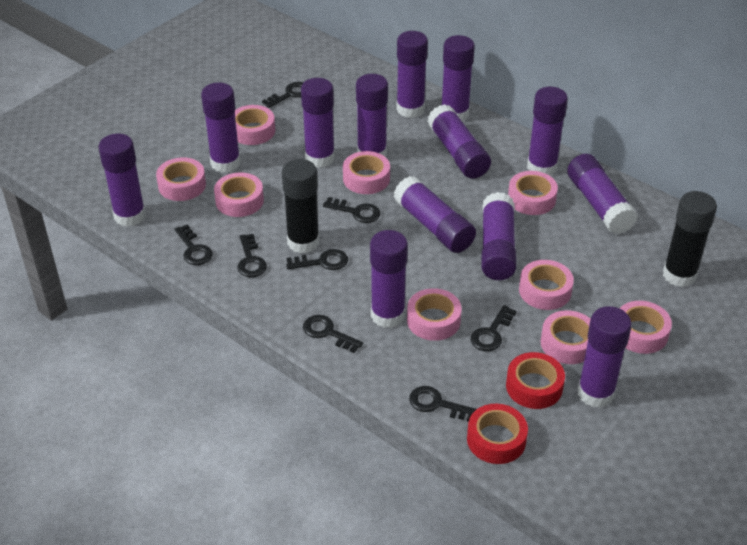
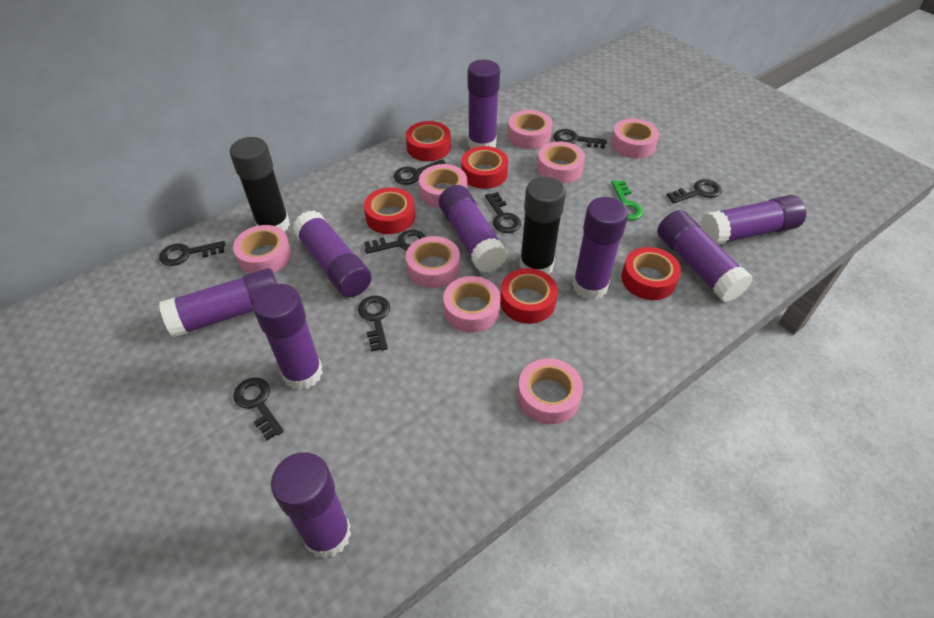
green key: none = 0 -> [611,180,643,220] = 1
pink tape: [156,158,206,201] [214,173,264,217] [235,105,275,145] [343,151,390,194] [407,288,462,341] [508,171,558,215] [519,260,574,310] [540,310,591,364] [619,301,672,354] = 9 -> [233,225,292,274] [406,236,460,288] [419,164,467,208] [443,276,501,333] [508,110,553,149] [517,358,583,424] [537,141,585,184] [611,118,659,158] = 8
purple glue stick: [98,134,146,227] [201,82,241,173] [301,78,335,168] [356,74,388,157] [370,230,408,328] [394,176,476,253] [396,31,428,118] [427,104,491,179] [441,35,475,122] [481,192,517,280] [527,86,568,176] [567,154,638,234] [578,306,632,408] = 13 -> [159,268,277,337] [253,284,323,390] [271,452,351,559] [292,210,372,297] [439,185,508,273] [468,60,500,149] [572,197,629,300] [657,210,753,302] [700,195,806,245] = 9
red tape: [467,403,528,464] [506,352,565,409] = 2 -> [364,187,415,234] [406,121,451,161] [462,146,508,189] [500,268,558,324] [622,247,681,300] = 5

